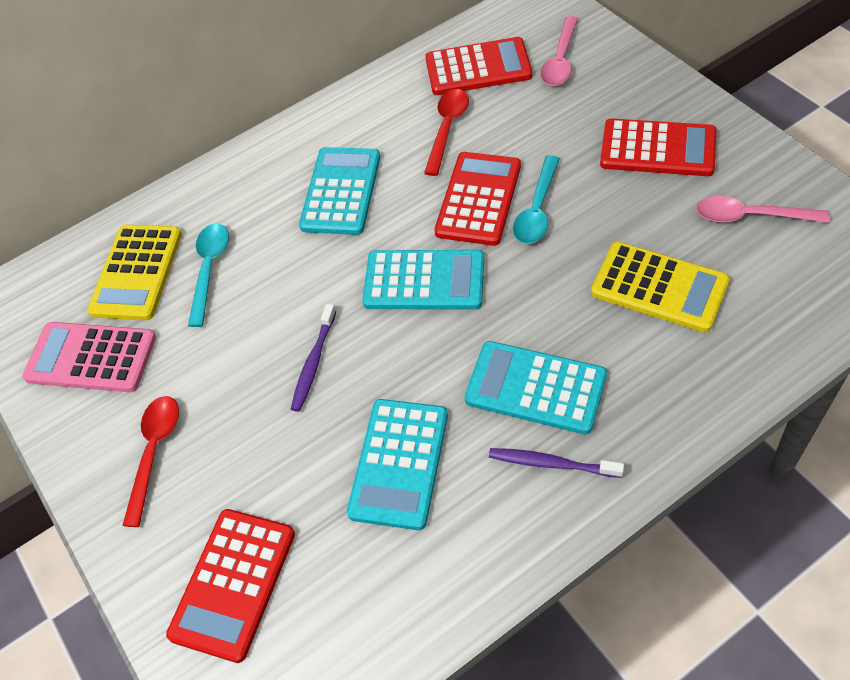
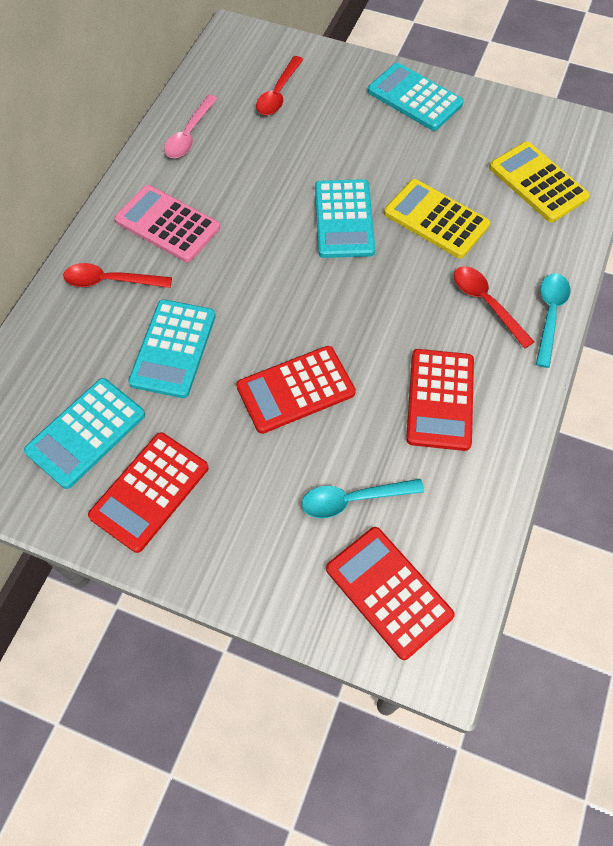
pink spoon: [540,16,578,86] [696,196,829,223] = 2 -> [164,95,218,158] = 1
purple toothbrush: [291,304,336,412] [489,448,624,478] = 2 -> none = 0
red spoon: [122,396,179,527] [424,89,469,176] = 2 -> [63,263,172,288] [256,56,304,115] [454,266,534,349] = 3

